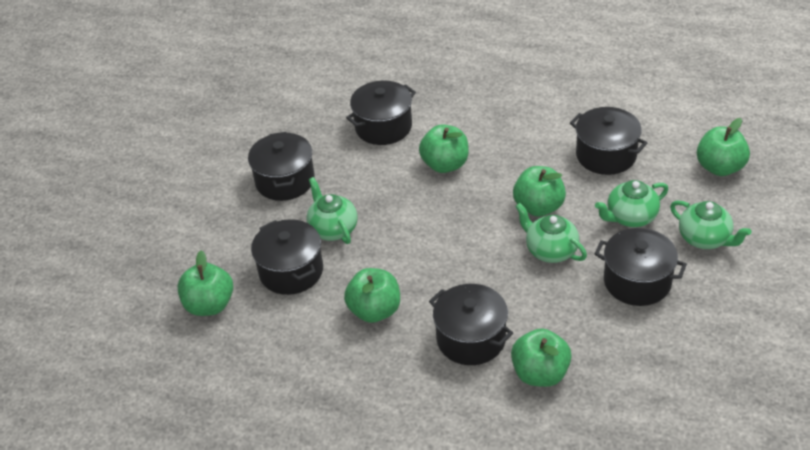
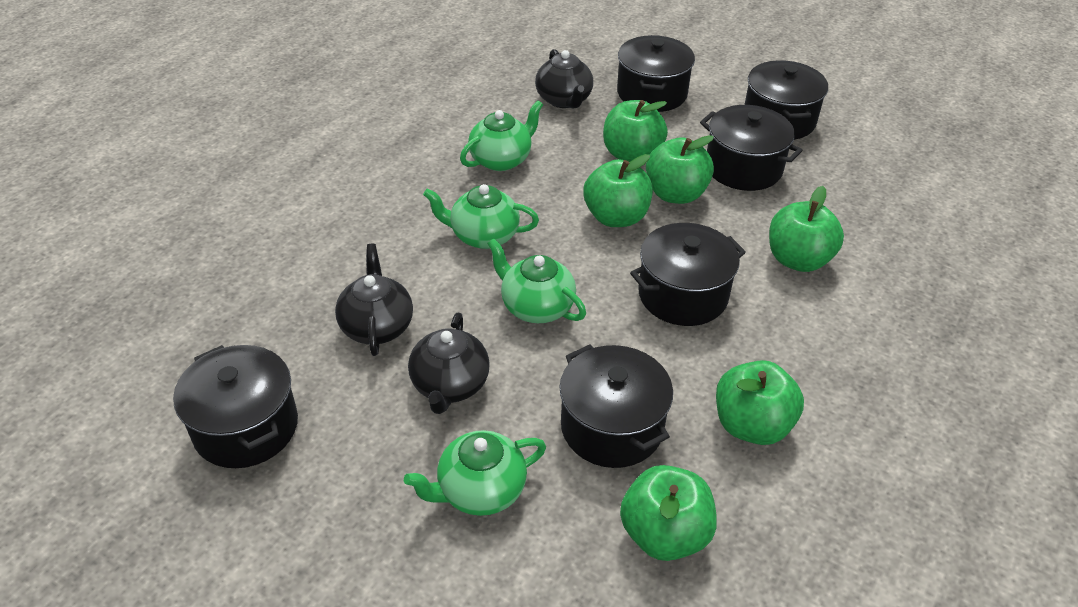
black teapot: none = 0 -> [335,244,413,356] [408,313,490,414] [535,49,593,108] = 3

